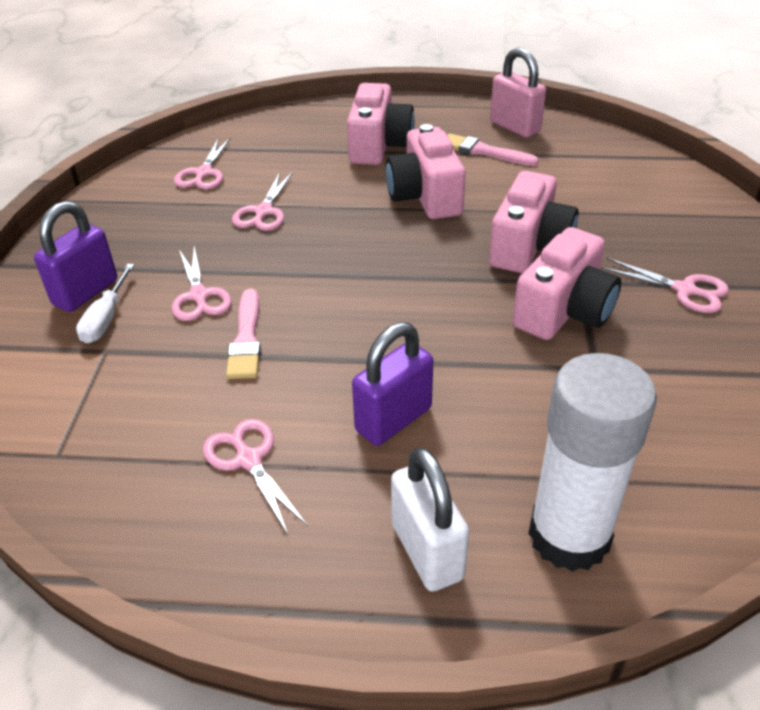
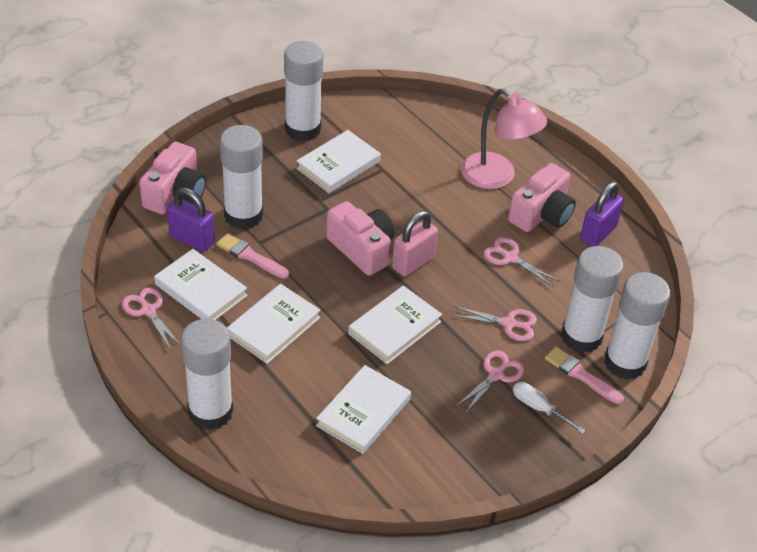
pink camera: [347,83,415,165] [385,124,466,219] [489,171,579,273] [513,227,621,340] = 4 -> [139,142,206,215] [326,201,395,276] [508,163,576,232] = 3
pink lamp: none = 0 -> [461,89,547,189] = 1
pink scissors: [172,246,232,321] [174,137,231,189] [203,419,308,534] [232,172,293,231] [601,258,729,313] = 5 -> [122,287,181,350] [451,306,537,341] [456,350,525,414] [484,237,560,287] = 4
white book: none = 0 -> [154,249,247,320] [227,284,321,364] [296,130,381,193] [316,365,411,454] [348,285,442,364] = 5
white glue stick: [528,353,657,572] = 1 -> [181,319,233,430] [220,125,263,230] [284,41,324,142] [561,246,624,353] [604,272,670,380] = 5
white padlock: [391,447,469,592] = 1 -> none = 0

